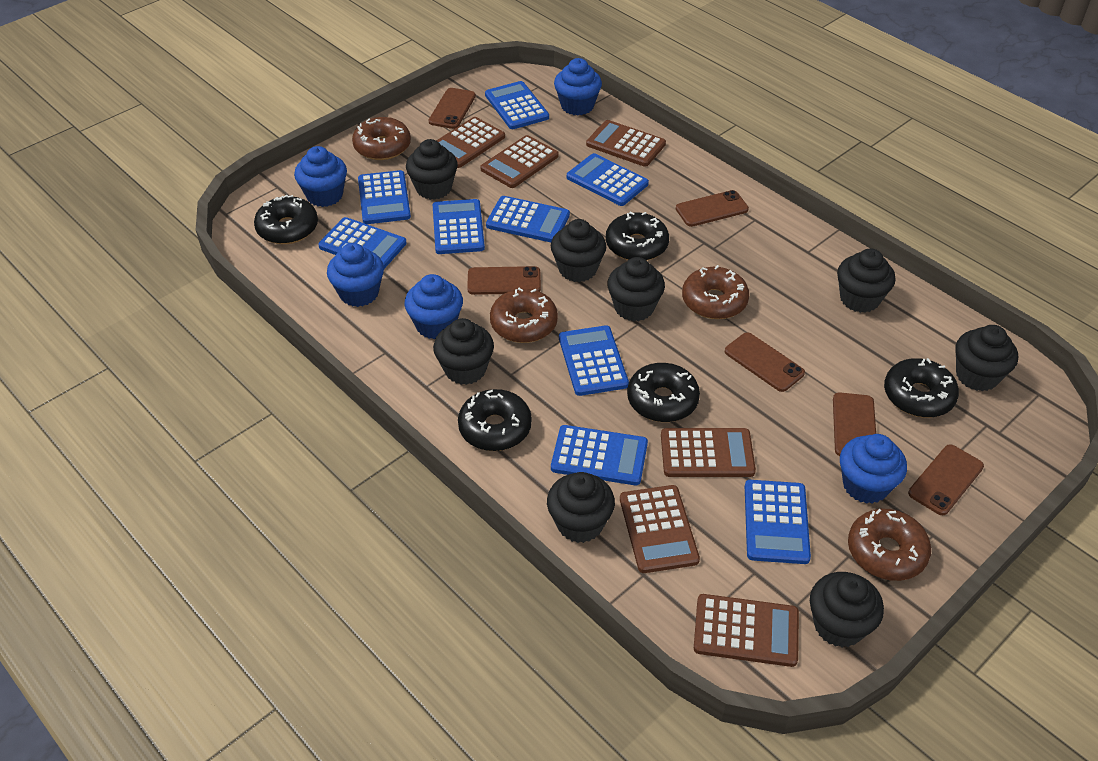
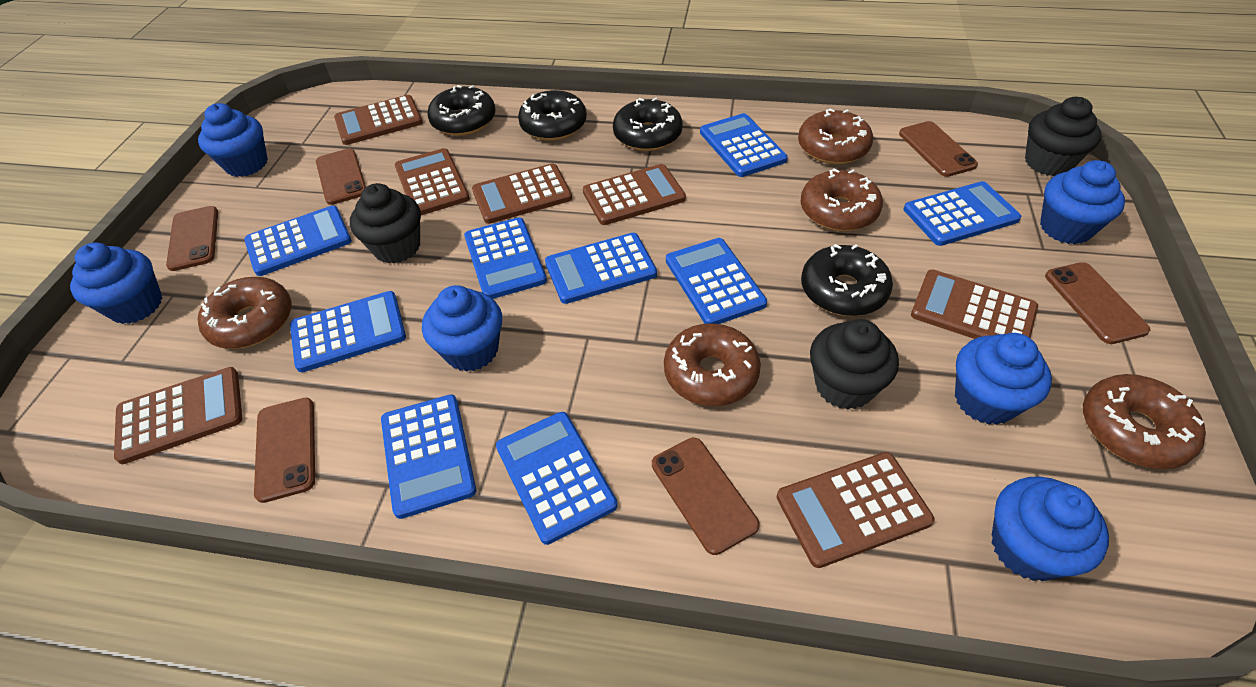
black cupcake: [406,139,458,200] [433,318,494,385] [547,472,615,543] [551,219,606,282] [607,257,665,321] [810,572,884,647] [837,248,895,313] [955,325,1018,391] = 8 -> [350,183,421,263] [810,319,899,410] [1025,97,1101,177] = 3
black donut: [254,195,318,244] [458,389,532,451] [606,212,669,260] [627,363,700,422] [884,358,959,418] = 5 -> [427,85,496,136] [518,90,587,141] [613,98,683,151] [801,244,893,316] = 4
blue cupcake: [294,146,347,207] [327,243,384,307] [405,274,463,339] [554,58,602,116] [840,434,907,504] = 5 -> [70,243,162,324] [198,103,268,177] [422,285,502,372] [955,333,1052,425] [992,477,1109,581] [1040,160,1125,244] = 6
brown calculator: [436,117,505,168] [480,135,559,188] [586,120,666,167] [620,485,700,573] [661,428,756,477] [694,594,799,667] = 6 -> [114,367,242,464] [334,95,423,145] [395,148,470,215] [472,163,572,224] [583,164,686,225] [777,452,934,568] [911,270,1038,339] = 7
brown donut: [352,117,411,160] [490,288,558,343] [682,265,749,319] [848,509,931,581] = 4 -> [198,277,292,349] [664,323,761,406] [798,108,873,164] [800,169,883,231] [1083,374,1206,469] = 5

